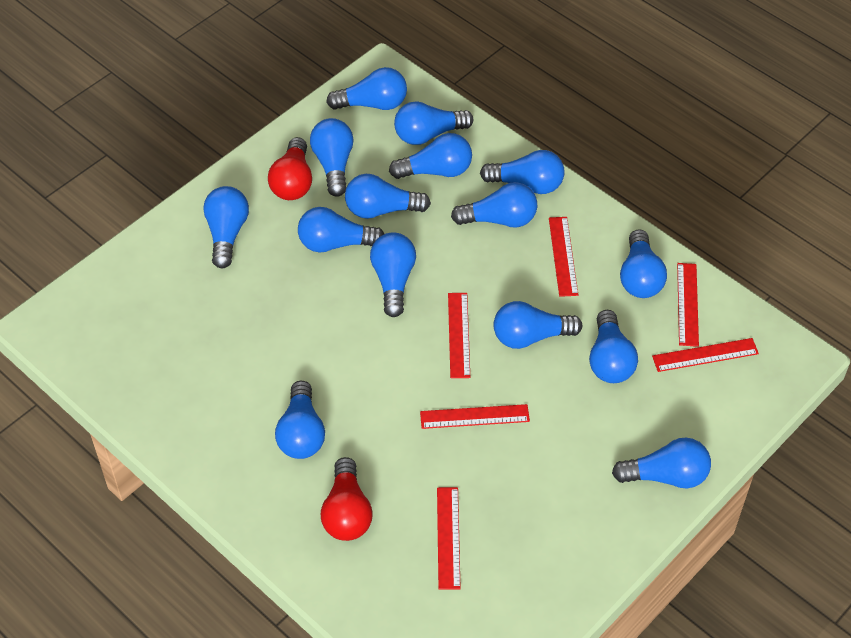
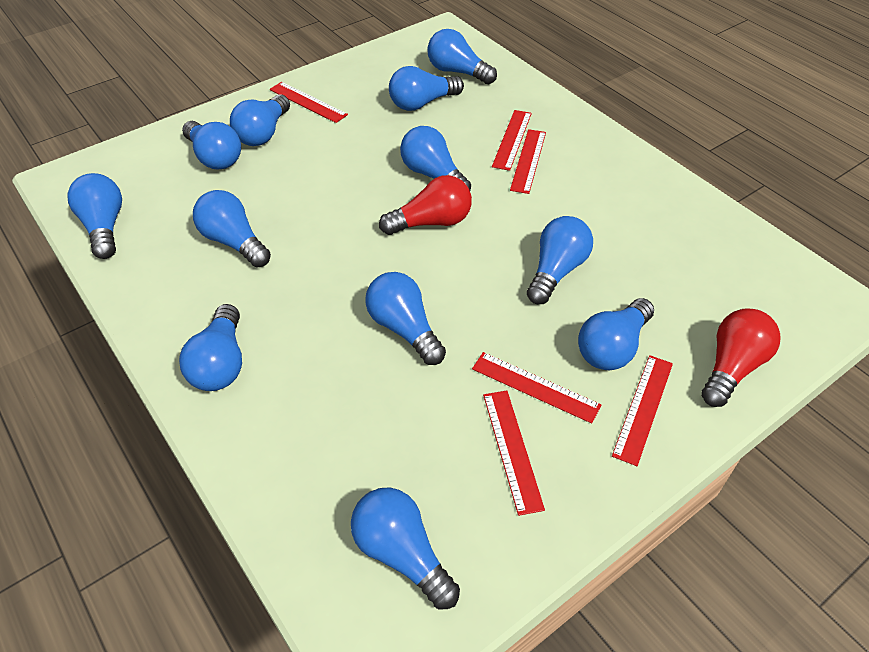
blue light bulb: [203,186,249,268] [275,381,325,459] [298,207,384,252] [310,118,354,197] [326,67,407,110] [345,174,431,219] [370,233,416,317] [389,133,472,179] [394,101,473,145] [451,182,537,228] [480,150,564,194] [493,301,582,349] [589,310,638,383] [612,438,711,488] [620,229,667,298] = 15 -> [68,173,122,259] [179,304,242,391] [182,121,241,170] [193,190,271,268] [230,94,290,146] [351,487,460,609] [365,272,446,365] [389,66,464,111] [400,126,471,191] [427,29,497,84] [527,216,593,304] [578,298,654,370] = 12

